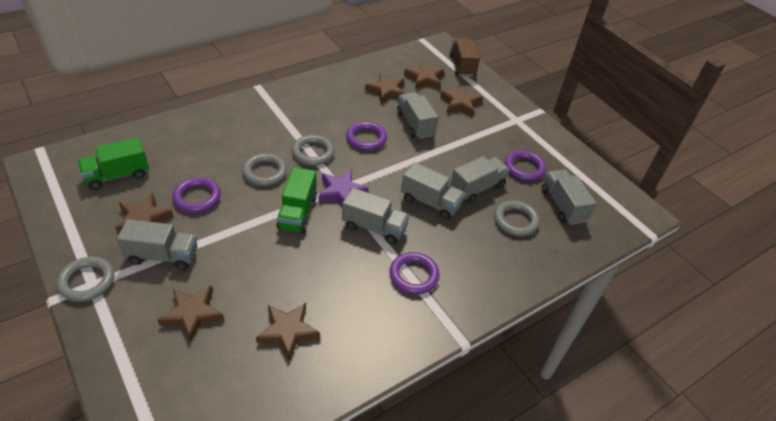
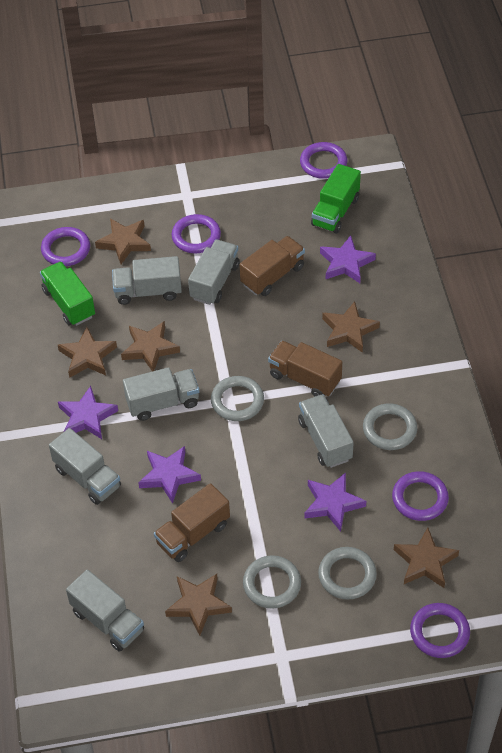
brown truck: [449,38,480,77] = 1 -> [154,483,230,562] [240,236,305,296] [268,341,342,397] = 3
purple ring: [172,177,221,213] [346,122,387,151] [389,252,439,294] [505,150,546,181] = 4 -> [41,227,90,266] [172,214,221,253] [300,142,347,179] [392,471,449,521] [410,603,470,658] = 5
purple star: [319,169,368,205] = 1 -> [58,386,118,439] [138,446,201,503] [304,472,366,532] [320,235,376,283] = 4

